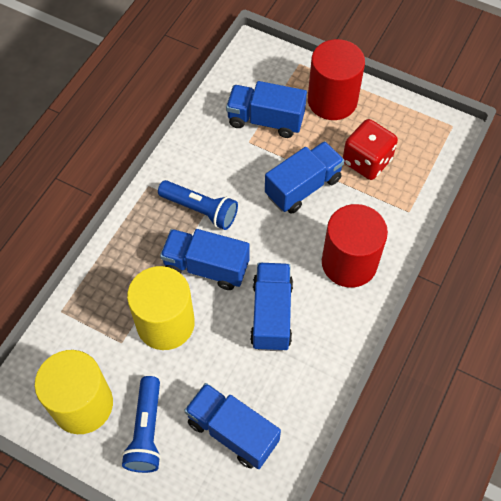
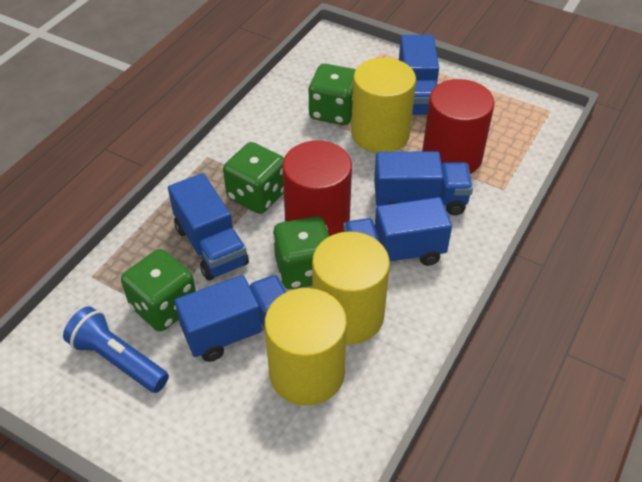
blue flashlight: [122,376,161,473] [158,180,238,230] = 2 -> [63,306,169,393] = 1
green dice: none = 0 -> [121,249,196,331] [223,142,284,214] [273,216,330,289] [308,64,356,125] = 4
red dice: [343,119,398,180] = 1 -> none = 0
yellow cylinder: [35,350,113,434] [127,266,195,350] = 2 -> [265,288,347,406] [312,232,390,344] [351,58,416,153] = 3

